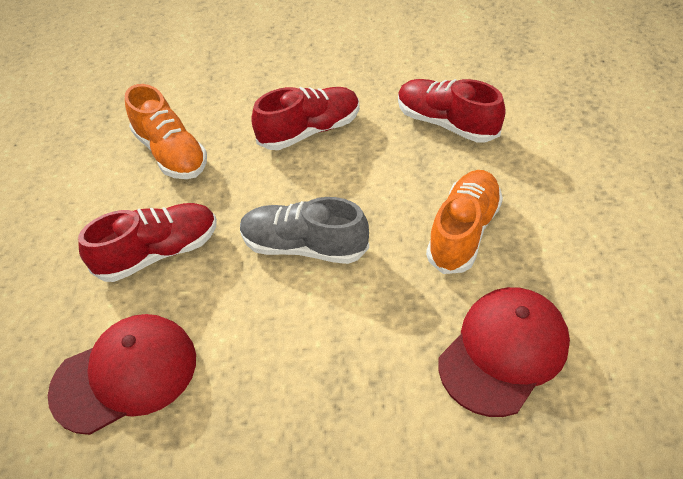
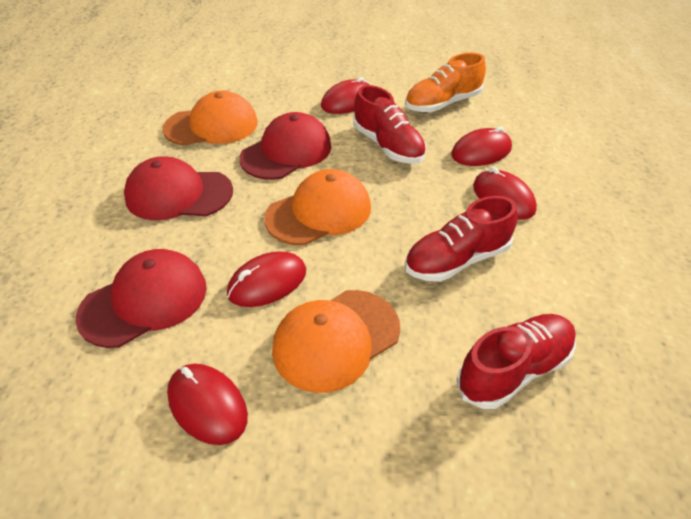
grey shoe: [240,197,369,264] = 1 -> none = 0
orange cap: none = 0 -> [162,91,258,145] [264,169,371,246] [272,290,400,393] = 3
orange shoe: [125,84,207,179] [426,170,503,274] = 2 -> [405,53,486,112] = 1
red cap: [48,314,196,435] [439,287,570,417] = 2 -> [76,249,207,348] [124,156,233,220] [239,112,331,180] = 3
red mouse: none = 0 -> [167,364,248,445] [227,252,306,307] [321,77,371,114] [451,127,512,166] [473,167,537,220] = 5

